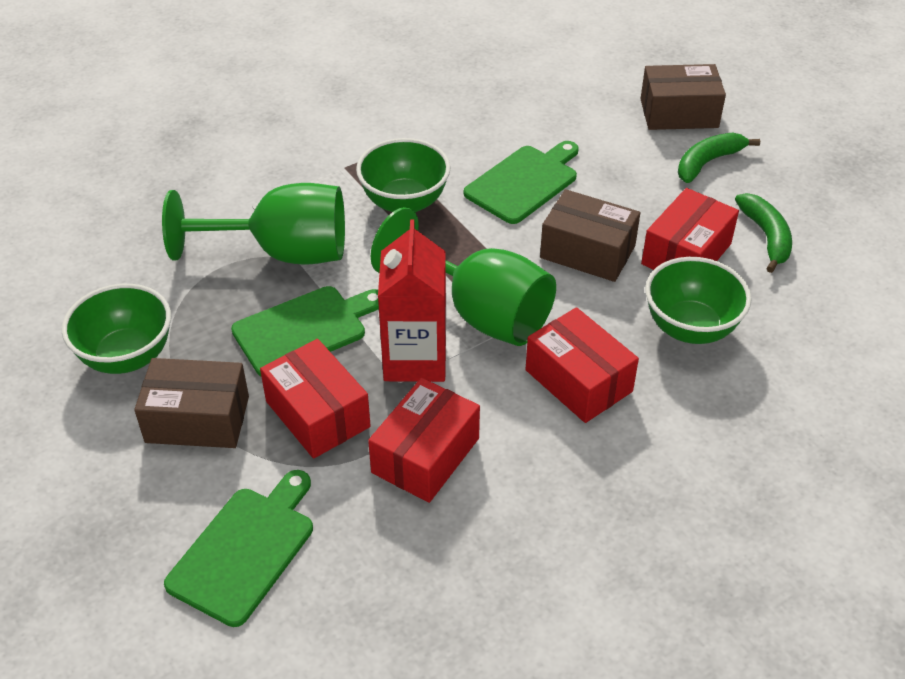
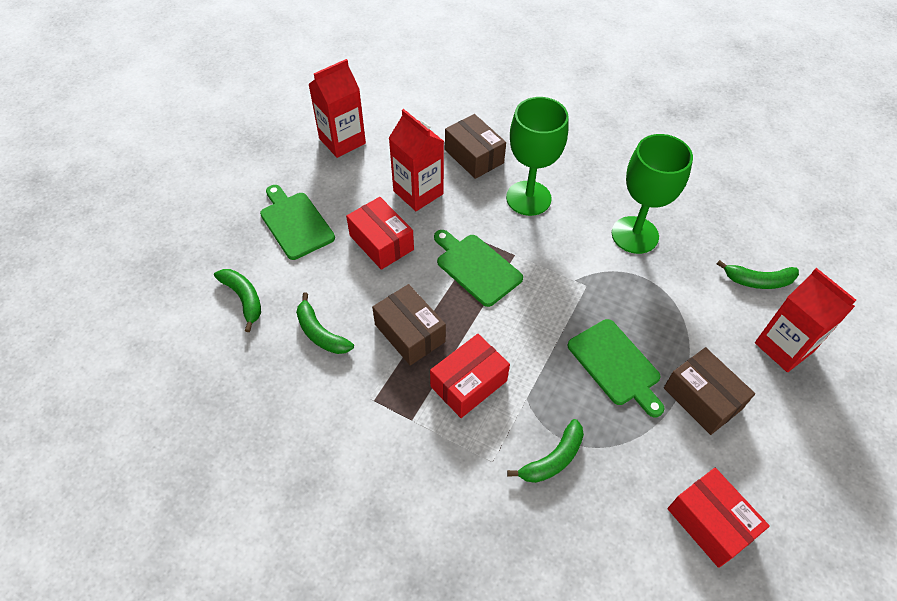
green banana: [678,133,760,183] [735,193,792,273] = 2 -> [214,269,261,332] [296,292,354,354] [507,419,584,483] [717,260,799,289] = 4
green bowl: [62,284,171,374] [356,138,451,213] [645,257,752,344] = 3 -> none = 0
red box: [260,339,371,459] [368,378,480,503] [526,307,639,423] [641,188,739,270] = 4 -> [346,197,414,270] [430,334,510,418] [667,468,770,568] = 3
red carton: [378,219,446,382] = 1 -> [308,59,366,158] [389,109,444,211] [755,268,856,372] = 3

